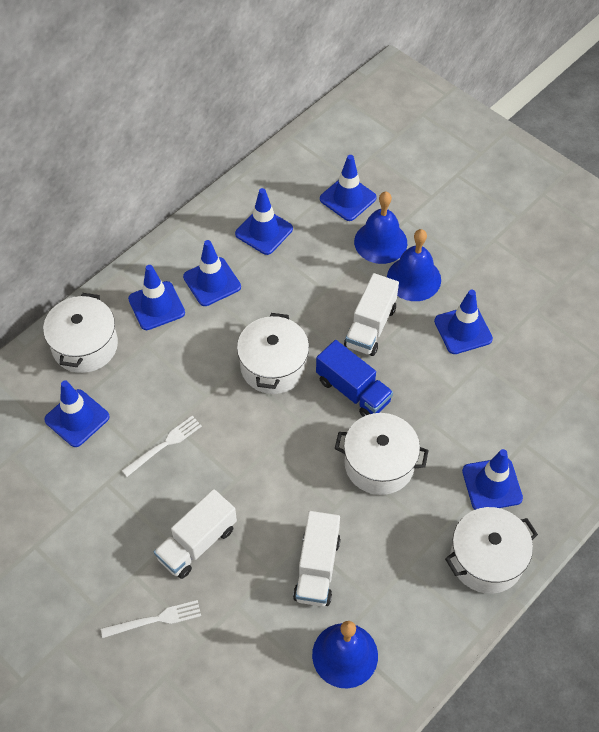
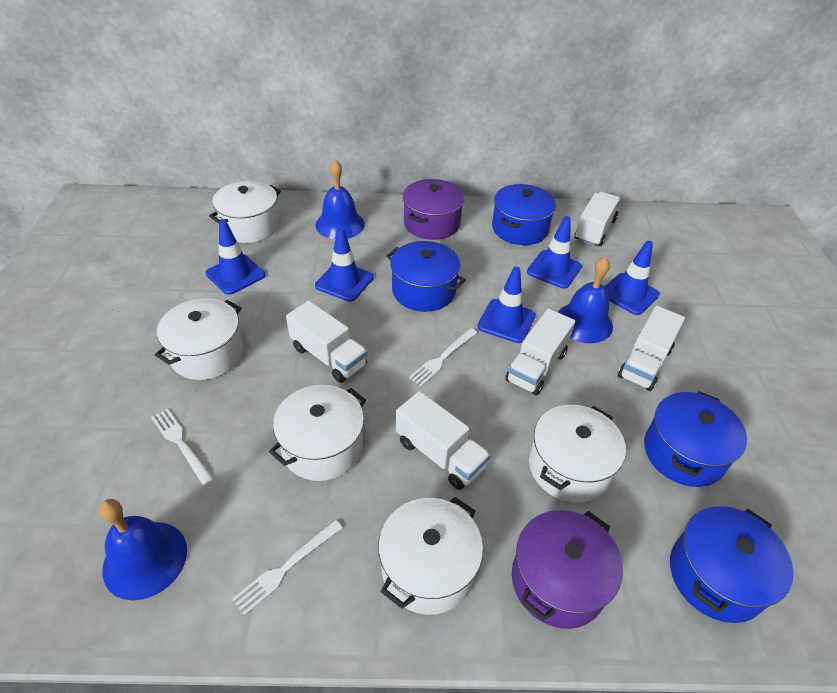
blue pot: none = 0 -> [386,241,466,312] [492,184,556,245] [644,391,747,487] [670,506,794,623] = 4
blue traffic cone: [44,381,110,447] [128,265,185,330] [183,240,241,306] [235,188,293,255] [320,155,377,221] [434,290,493,354] [462,449,523,510] = 7 -> [205,219,265,295] [315,227,373,302] [477,267,535,343] [527,216,582,289] [604,241,660,315] = 5
blue truck: [316,340,393,417] = 1 -> none = 0
purple pot: none = 0 -> [403,179,464,240] [512,510,623,629] = 2
white fork: [101,600,201,638] [121,416,202,477] = 2 -> [151,408,214,486] [232,520,342,616] [409,328,477,386] = 3
white pot: [43,293,118,373] [237,313,309,394] [335,413,429,495] [445,507,538,594] = 4 -> [155,298,244,380] [209,181,281,243] [269,385,366,481] [378,497,483,615] [529,405,626,503] = 5
white truck: [154,489,237,579] [293,511,341,607] [344,273,399,356] = 3 -> [286,301,368,383] [396,391,491,490] [505,309,575,395] [575,192,621,246] [618,306,685,391] = 5

